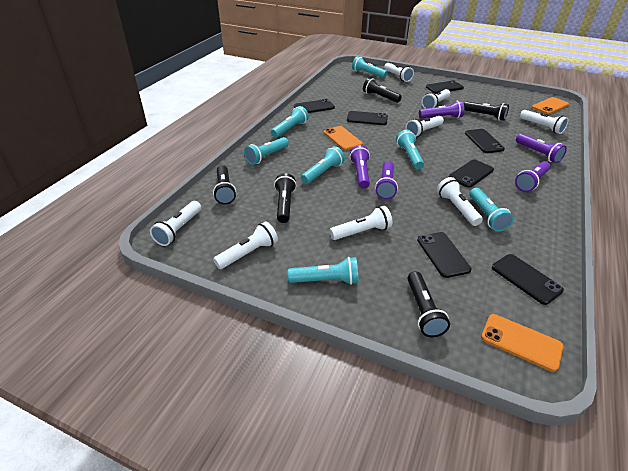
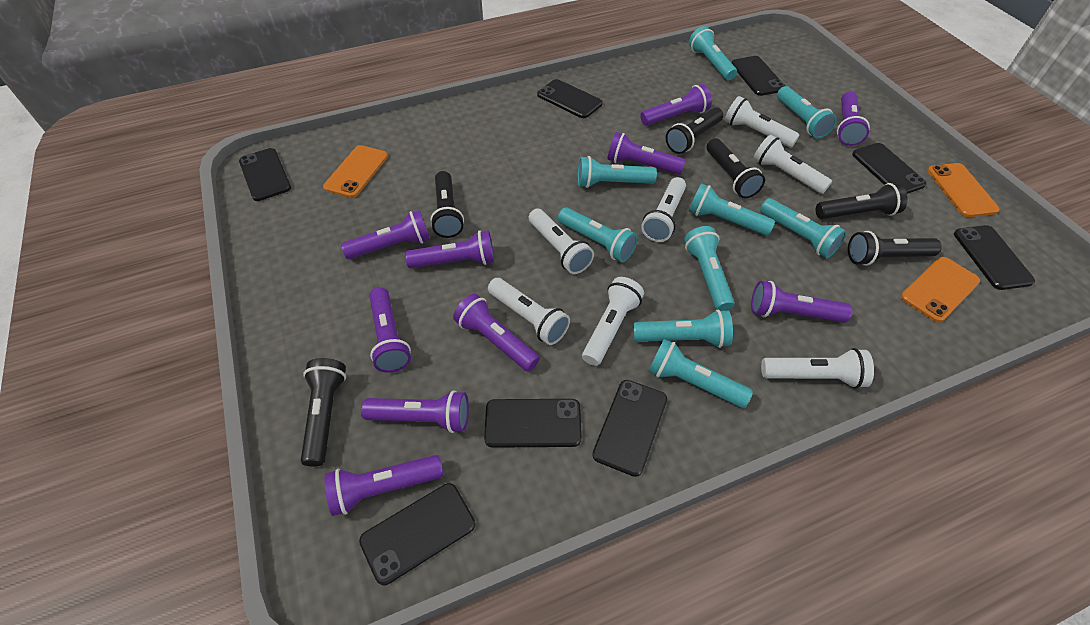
black flashlight: [213,165,236,204] [274,173,297,223] [363,78,402,103] [407,271,450,337] [464,101,509,121] = 5 -> [301,358,346,467] [430,171,464,238] [666,108,723,154] [707,138,765,198] [816,183,908,219] [848,231,942,266] = 6
black phone: [294,99,335,113] [347,111,388,125] [417,232,472,278] [426,80,464,93] [449,160,494,188] [465,129,505,153] [492,254,564,305] = 7 -> [239,148,291,201] [359,483,475,585] [484,399,582,448] [537,79,603,118] [592,380,667,477] [732,56,785,96] [852,143,927,194] [954,225,1035,290] = 8
purple flashlight: [350,145,370,189] [375,161,398,199] [419,101,465,118] [515,161,551,192] [516,133,567,163] = 5 -> [324,455,443,516] [341,210,430,259] [361,390,469,433] [369,287,411,373] [405,230,494,269] [453,294,540,372] [607,132,686,174] [640,84,712,126] [751,281,852,323] [837,92,870,146] = 10
turquoise flashlight: [244,137,289,165] [271,106,309,138] [288,257,359,285] [301,146,345,184] [352,56,387,78] [396,130,424,170] [469,188,513,232] = 7 -> [558,207,638,262] [578,156,657,188] [633,310,733,348] [648,339,753,408] [684,226,735,311] [689,26,737,80] [689,183,775,236] [760,198,847,258] [777,86,837,138] = 9
white flashlight: [150,201,201,246] [213,221,278,269] [329,206,392,240] [384,63,414,82] [405,116,444,137] [422,89,450,109] [437,177,483,226] [520,110,568,134] = 8 -> [488,278,570,345] [529,208,594,274] [582,277,644,366] [641,177,686,242] [725,96,799,147] [753,135,832,194] [761,348,874,389] = 7

